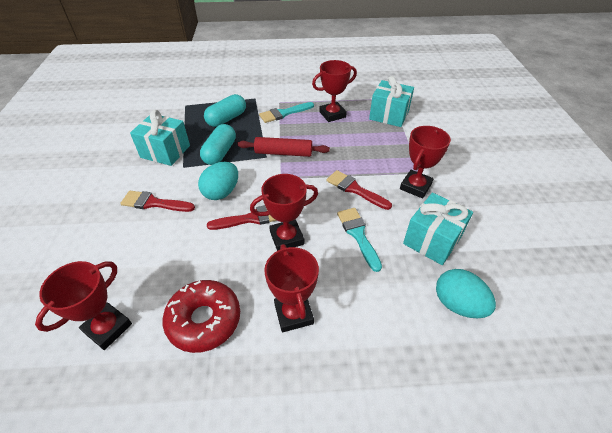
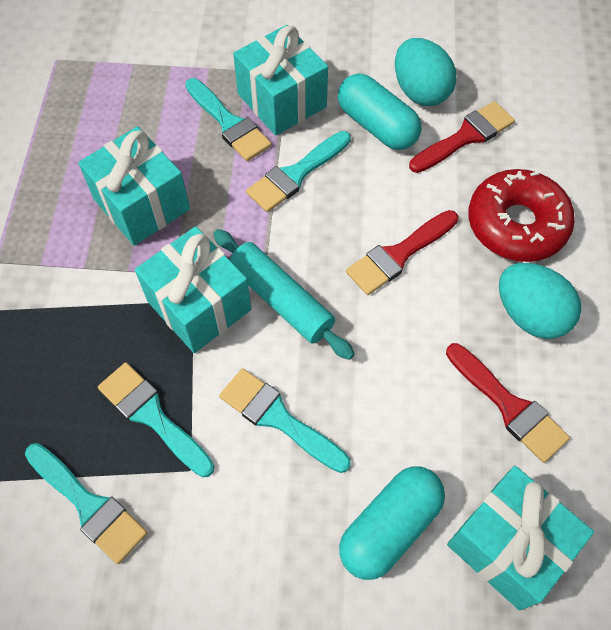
red rolling pin: [237,137,330,157] = 1 -> none = 0
red trophy: [35,261,132,350] [250,174,318,251] [264,244,319,332] [312,60,357,122] [400,126,451,198] = 5 -> none = 0
turquoise brush: [259,102,314,123] [337,208,382,272] = 2 -> [25,443,148,564] [98,362,214,477] [185,78,272,161] [219,368,351,473] [246,131,351,212] = 5
turquoise gift: [130,110,190,166] [369,76,414,127] [403,193,473,265] = 3 -> [78,126,190,246] [135,226,251,353] [233,25,328,136] [447,466,594,610] = 4
turquoise rolling pin: none = 0 -> [213,229,354,360] = 1

